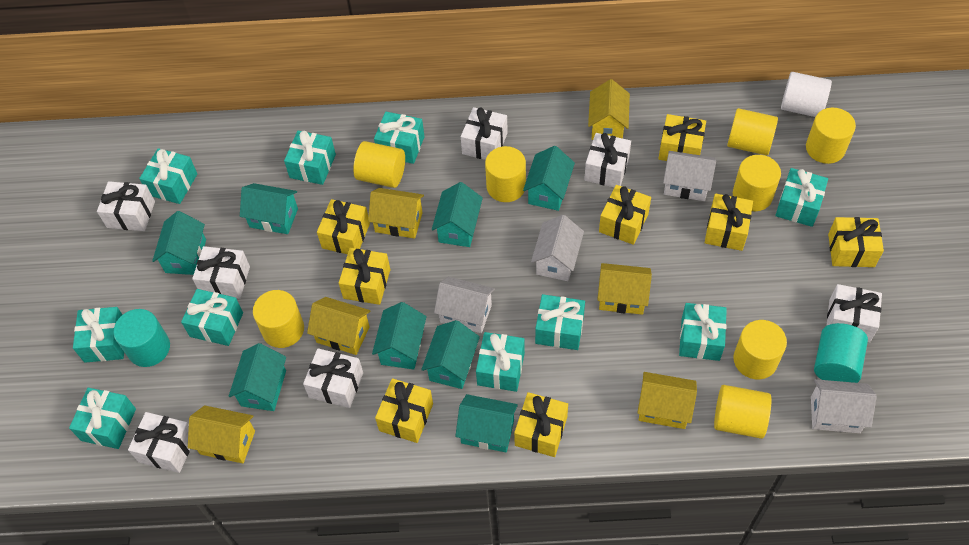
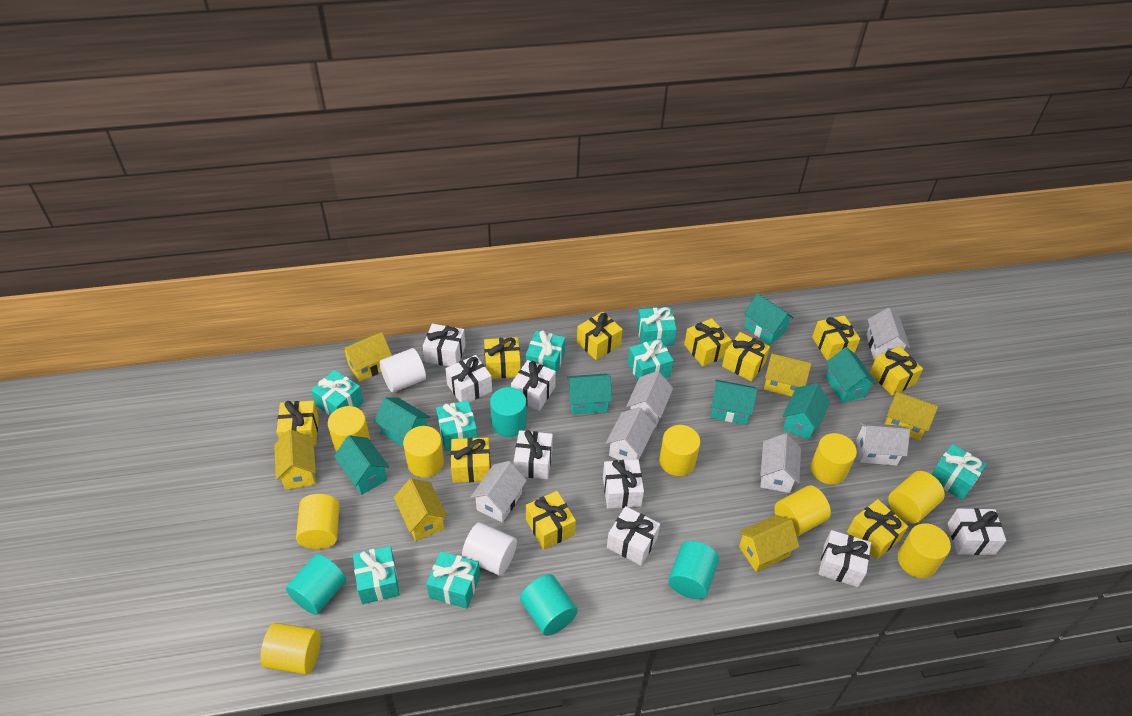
turquoise cylinder: [113,309,170,367] [814,323,868,383] = 2 -> [286,554,346,615] [490,387,527,437] [520,574,578,636] [668,541,719,599] = 4
turquoise gift: [69,388,136,449] [73,307,124,363] [139,148,197,204] [181,289,243,346] [284,131,336,185] [374,112,425,164] [476,332,525,392] [535,294,585,350] [679,303,727,361] [775,168,828,227] = 10 -> [311,370,364,415] [353,546,400,604] [426,551,480,609] [436,400,478,451] [526,330,565,375] [628,339,674,381] [637,307,677,346] [931,444,987,500] = 8
turquoise house: [152,211,206,275] [229,343,286,411] [240,183,298,234] [372,302,427,370] [421,320,480,389] [432,182,483,247] [455,394,518,452] [523,146,575,211] = 8 -> [334,435,389,495] [374,397,430,447] [567,373,612,415] [711,380,758,425] [744,294,794,345] [783,383,830,440] [825,347,876,403] = 7
white cylinder: [781,72,832,117] = 1 -> [379,348,426,393] [462,522,517,576] = 2
white gift: [97,181,155,231] [128,412,190,473] [192,246,250,299] [303,348,363,408] [461,107,508,160] [584,133,631,187] [827,284,882,342] = 7 -> [423,324,466,367] [445,355,492,402] [511,360,556,411] [514,430,553,479] [603,460,644,509] [607,506,660,566] [819,530,871,587] [948,508,1006,555] = 8
white house: [434,277,495,333] [531,215,584,281] [663,151,716,201] [811,379,877,433] = 4 -> [471,461,527,523] [606,407,656,460] [626,371,673,428] [760,433,801,493] [856,423,910,466] [866,308,910,359] = 6
yellow cylinder: [253,290,304,348] [353,141,405,188] [485,146,526,202] [714,385,771,439] [727,108,778,155] [733,155,781,211] [733,320,787,379] [806,108,856,164] = 8 -> [260,623,321,674] [296,494,340,549] [328,406,370,452] [403,426,444,478] [659,425,700,476] [774,485,831,537] [810,433,857,485] [888,471,945,524] [898,523,951,578] = 9
yellow gift: [317,199,370,254] [339,248,390,305] [375,378,433,443] [514,392,568,457] [599,185,651,245] [658,114,706,161] [705,194,753,251] [828,217,884,267] = 8 -> [277,401,319,445] [451,437,491,483] [484,337,521,379] [526,491,576,550] [577,312,623,360] [684,318,731,367] [722,332,770,381] [812,315,860,361] [847,499,908,559] [870,346,923,396] = 10

